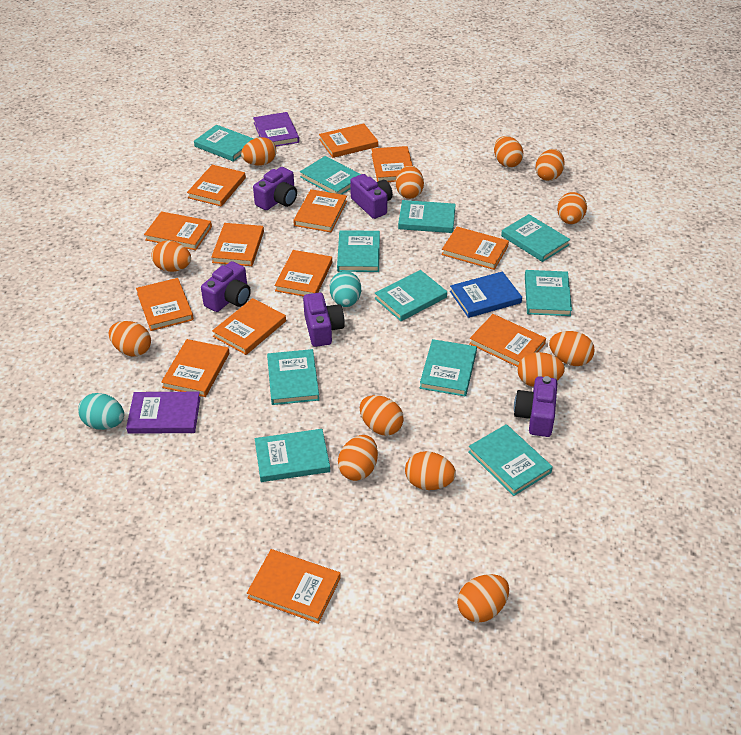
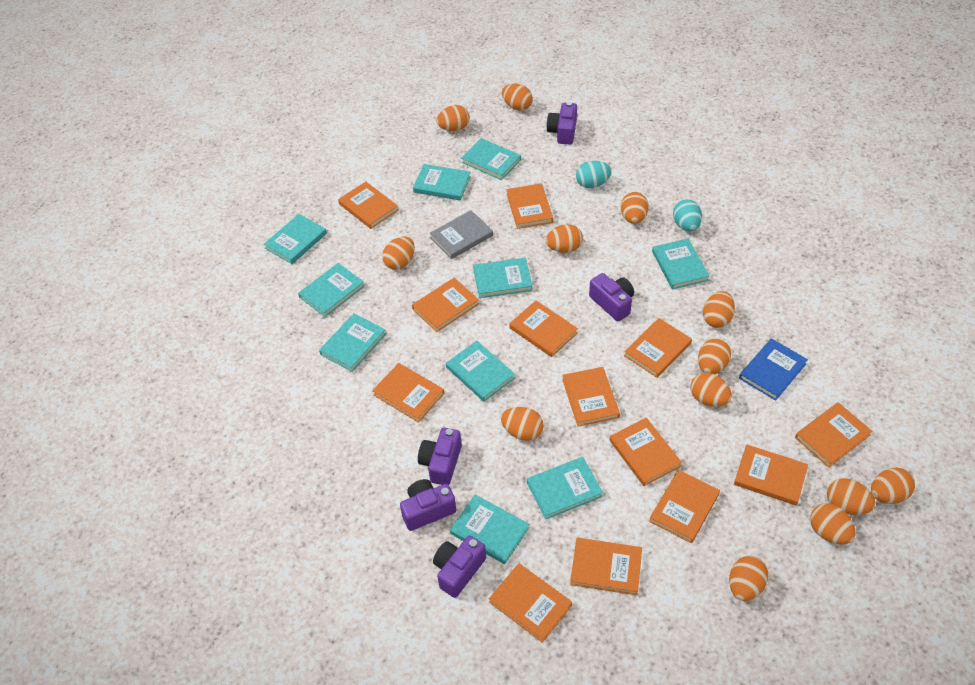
grey book: none = 0 -> [430,210,493,259] = 1
purple book: [126,392,200,434] [253,112,299,147] = 2 -> none = 0
turquoise book: [194,125,254,162] [255,429,330,482] [267,349,319,405] [300,156,361,194] [337,230,380,272] [375,270,447,321] [398,200,456,233] [420,339,477,397] [468,424,553,496] [501,214,570,262] [525,270,572,316] = 11 -> [264,214,327,264] [298,263,365,317] [319,313,386,372] [413,164,471,201] [446,341,515,402] [450,495,529,564] [462,138,521,180] [473,258,533,298] [527,457,603,520] [652,238,709,289] = 10

